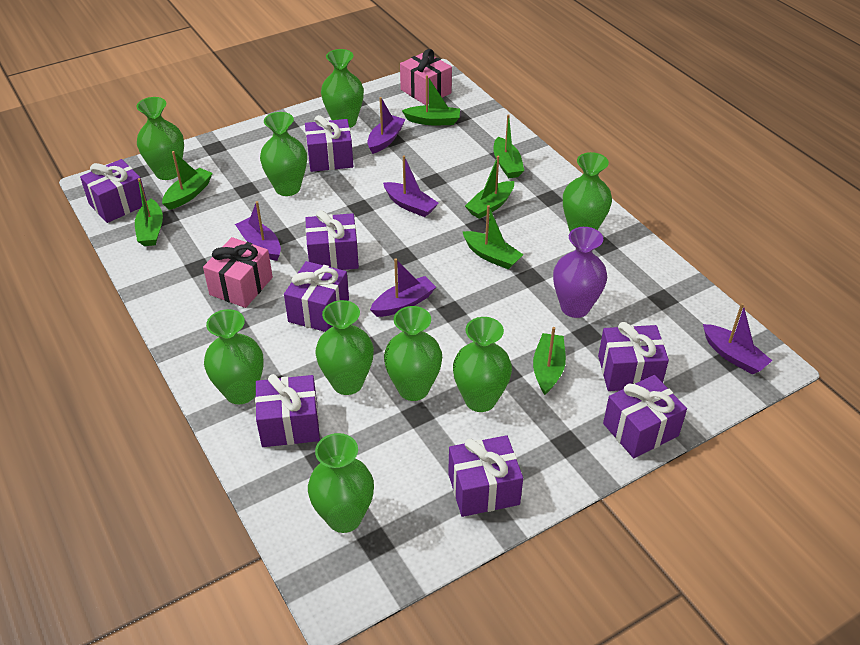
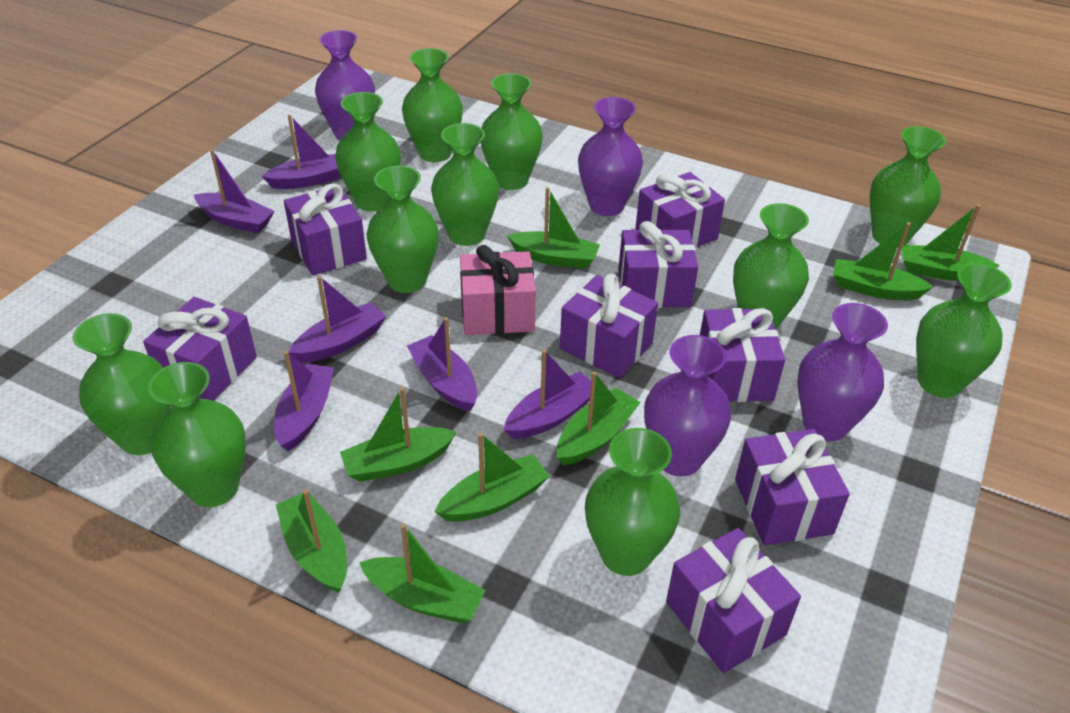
green boat: [135,178,163,246] [162,151,213,210] [402,75,460,125] [463,205,523,269] [465,156,514,219] [493,114,524,178] [533,327,566,395] = 7 -> [276,489,347,593] [340,387,457,482] [359,523,486,623] [434,433,550,522] [507,187,600,269] [557,371,641,465] [833,222,933,300] [902,204,1000,281] = 8
green vase: [136,97,184,180] [204,309,264,405] [260,112,307,196] [308,433,374,533] [315,300,374,395] [321,49,364,128] [384,306,442,401] [453,317,512,412] [563,152,612,232] = 9 -> [73,313,171,455] [148,362,246,507] [335,92,401,211] [366,166,439,293] [402,48,463,162] [431,123,499,246] [481,73,543,190] [585,428,680,576] [733,203,809,330] [870,126,946,248] [916,263,1012,398] = 11
pink gift: [203,237,273,308] [400,49,452,105] = 2 -> [460,245,536,335] = 1
purple boat: [235,201,281,261] [367,97,406,154] [370,258,436,317] [383,155,439,217] [703,303,772,374] = 5 -> [194,149,275,233] [261,115,342,189] [274,351,334,451] [289,276,386,362] [407,317,477,411] [504,349,591,439] = 6
purple vase: [553,227,607,318] = 1 -> [315,30,375,140] [578,97,643,216] [644,335,731,477] [797,303,888,441] = 4

